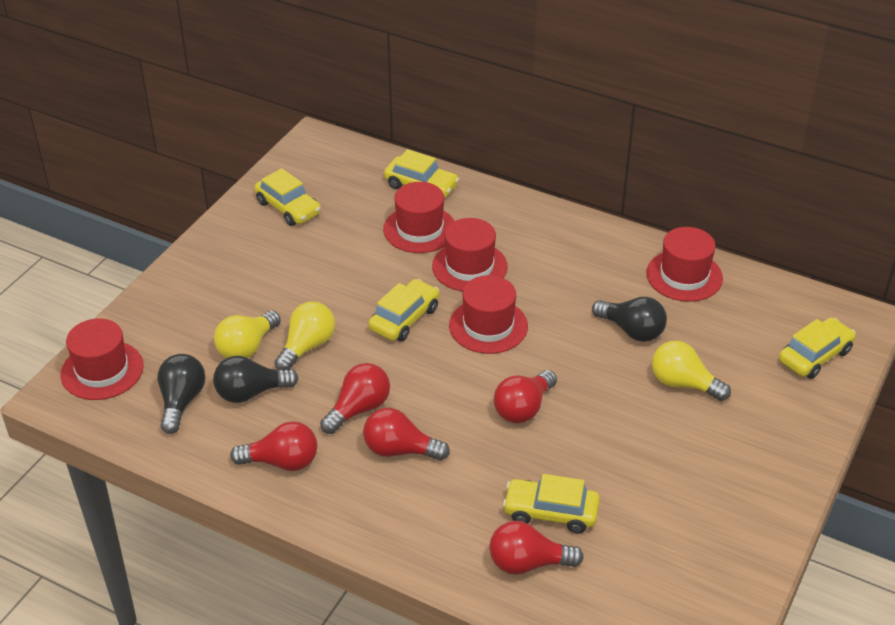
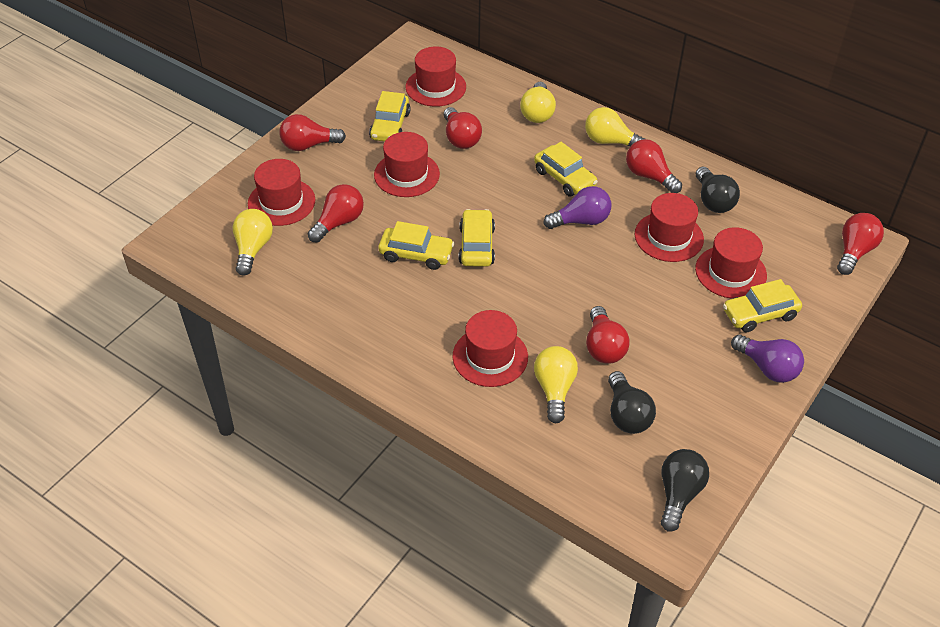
purple light bulb: none = 0 -> [544,186,611,229] [731,334,804,383] = 2
red hat: [60,318,144,400] [383,182,454,253] [432,218,508,291] [449,275,528,354] [646,227,723,302] = 5 -> [248,159,315,226] [374,132,440,197] [406,46,466,107] [452,310,528,387] [635,193,704,262] [695,227,767,299] = 6
red light bulb: [230,421,318,471] [320,363,390,434] [363,408,450,461] [489,521,584,575] [494,370,557,423] = 5 -> [279,114,346,151] [308,184,364,243] [444,107,482,149] [586,306,630,364] [626,139,682,193] [837,213,884,275] = 6
yellow light bulb: [214,311,281,358] [274,302,335,370] [652,341,731,401] = 3 -> [233,209,273,276] [520,82,556,123] [534,346,578,423] [585,107,645,146] = 4

